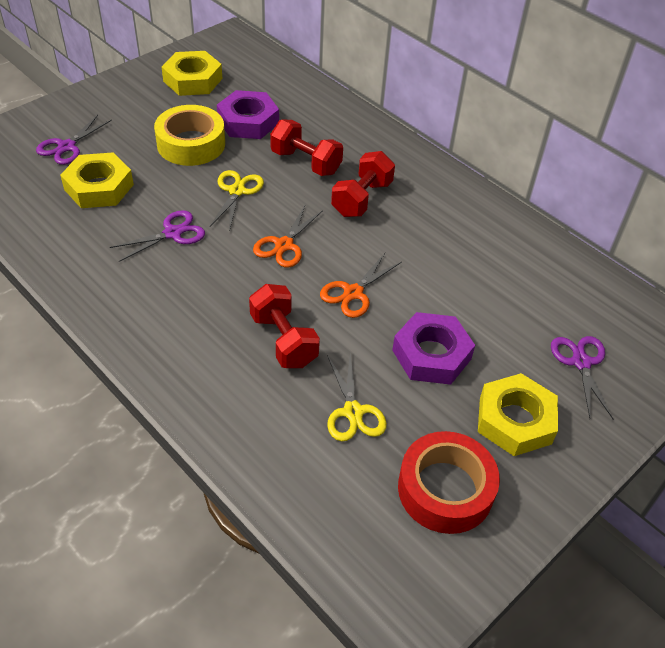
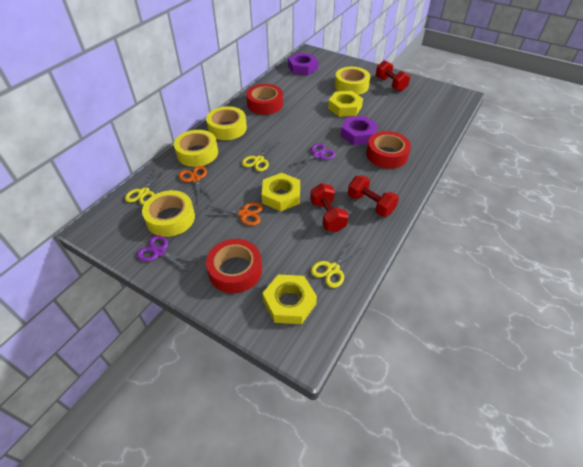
purple scissors: [36,115,112,165] [110,210,205,262] [551,336,613,419] = 3 -> [137,235,197,273] [289,143,336,172] = 2
red tape: [398,431,500,534] = 1 -> [206,239,262,293] [246,84,283,115] [366,131,411,169] = 3
yellow scissors: [210,170,264,228] [327,353,387,442] = 2 -> [125,168,165,205] [242,140,279,171] [311,241,364,288] = 3
yellow tape: [154,105,225,166] = 1 -> [142,190,195,237] [174,130,218,167] [206,106,247,140] [335,67,370,95] = 4

